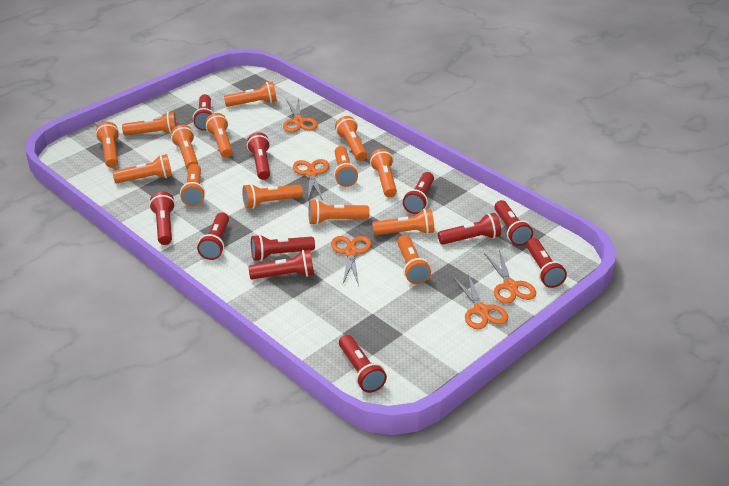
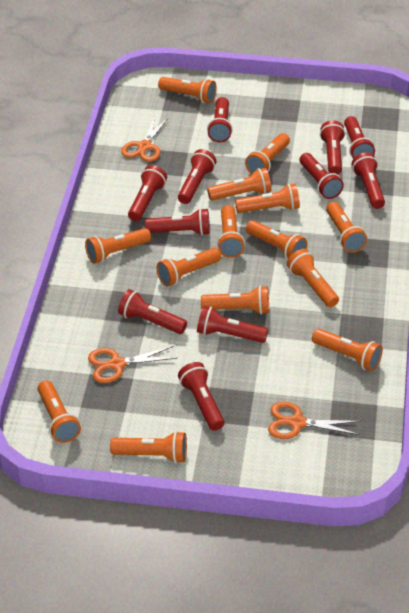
orange scissors: [283,98,318,132] [293,159,329,200] [331,236,371,286] [453,273,508,329] [484,250,536,304] = 5 -> [88,346,178,383] [121,115,169,162] [268,402,361,439] = 3

